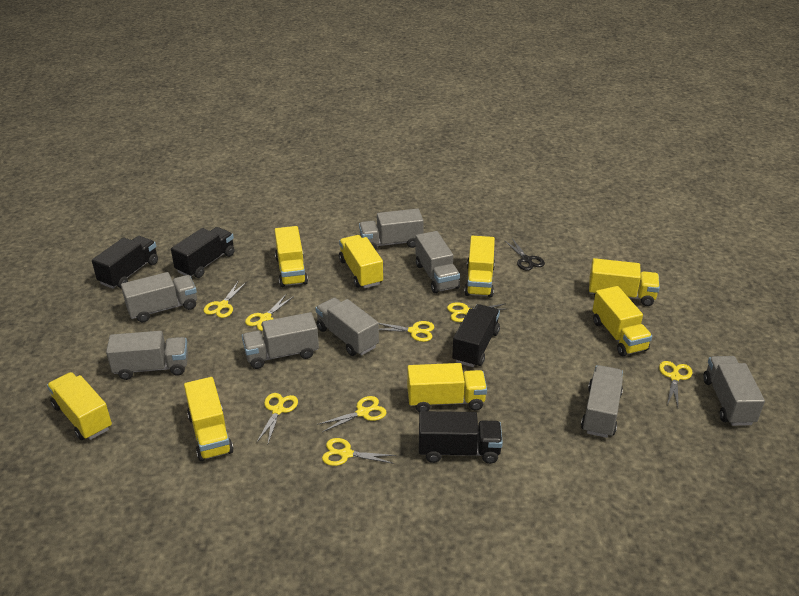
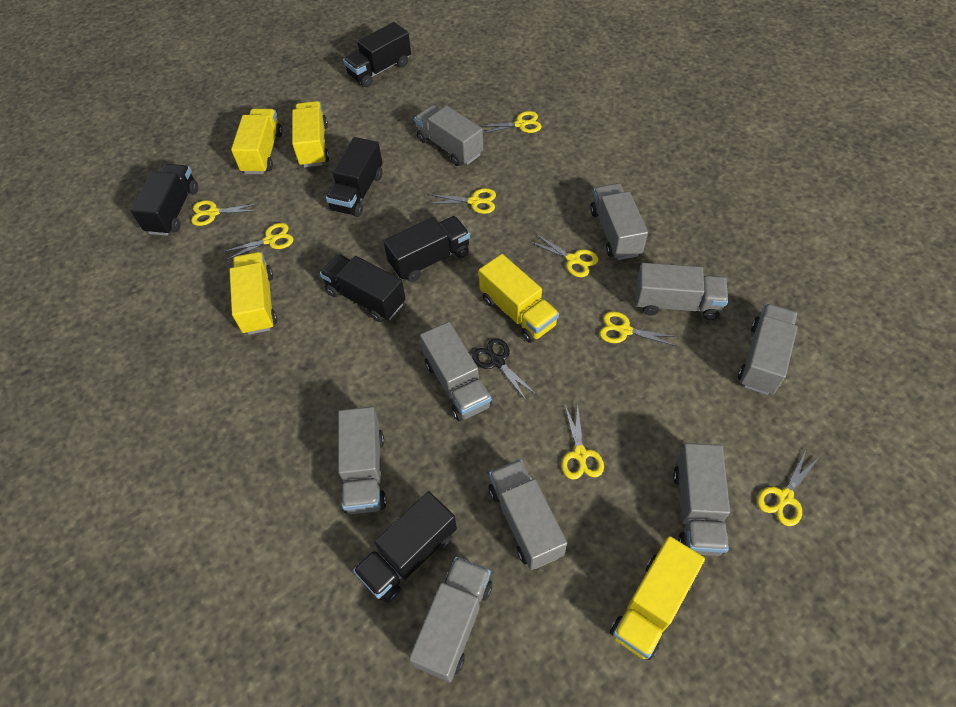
black truck: [92,236,158,289] [171,227,235,278] [419,411,503,464] [452,304,500,367] = 4 -> [130,164,198,236] [320,254,406,322] [326,137,383,217] [343,22,411,87] [353,491,457,603] [383,216,470,282] = 6
grey truck: [106,331,188,380] [121,272,197,322] [242,312,319,369] [316,297,379,356] [359,208,424,250] [415,231,460,293] [581,365,623,438] [703,356,765,426] = 8 -> [338,407,387,514] [409,557,492,682] [414,105,483,166] [420,322,492,421] [489,459,567,570] [590,183,648,260] [636,263,728,320] [673,443,730,556] [738,304,798,395] = 9
yellow truck: [47,372,112,440] [184,377,234,461] [275,226,308,287] [339,235,383,288] [407,363,487,412] [464,236,495,297] [589,258,660,306] [592,286,652,356] = 8 -> [229,252,277,335] [231,109,283,174] [292,101,329,167] [479,254,559,343] [610,536,705,660] = 5

